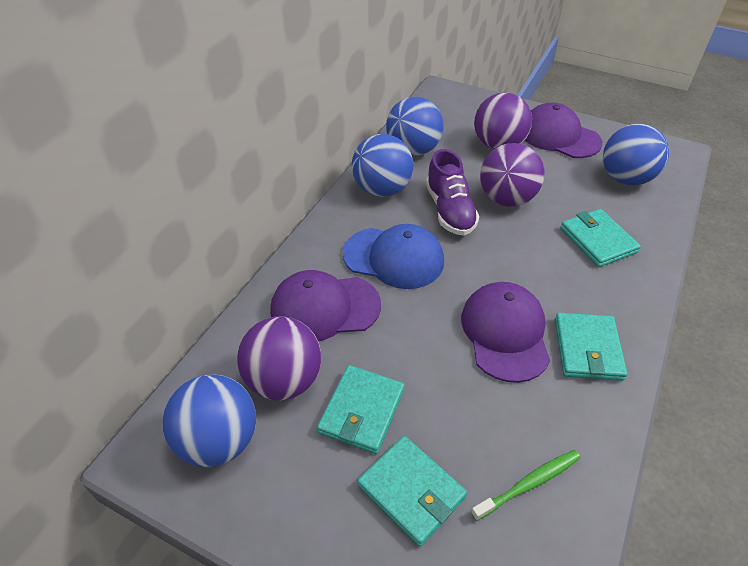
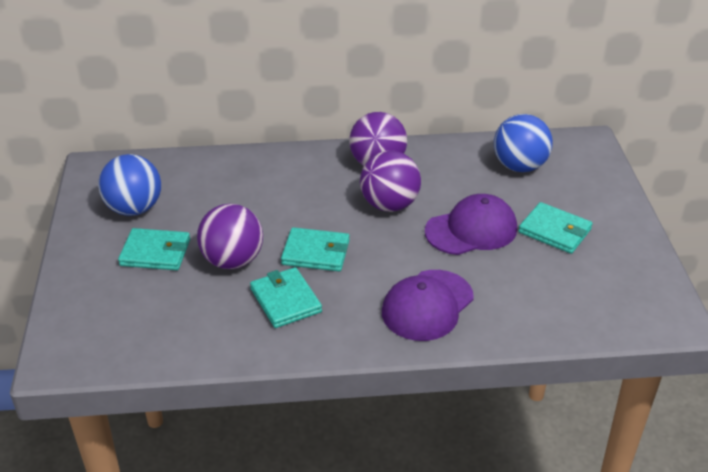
blue ball: [162,374,256,467] [352,134,413,197] [386,97,444,156] [603,124,669,185] = 4 -> [98,154,161,216] [494,114,553,172] = 2
blue cap: [343,224,444,289] = 1 -> none = 0
green toothbrush: [471,450,581,521] = 1 -> none = 0
purple cap: [270,270,381,341] [461,282,550,383] [525,103,602,158] = 3 -> [382,270,474,341] [425,194,517,255] = 2
purple shoe: [426,149,479,236] = 1 -> none = 0

